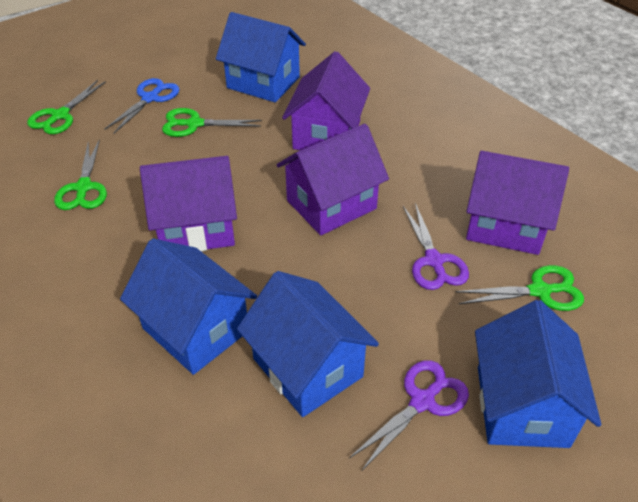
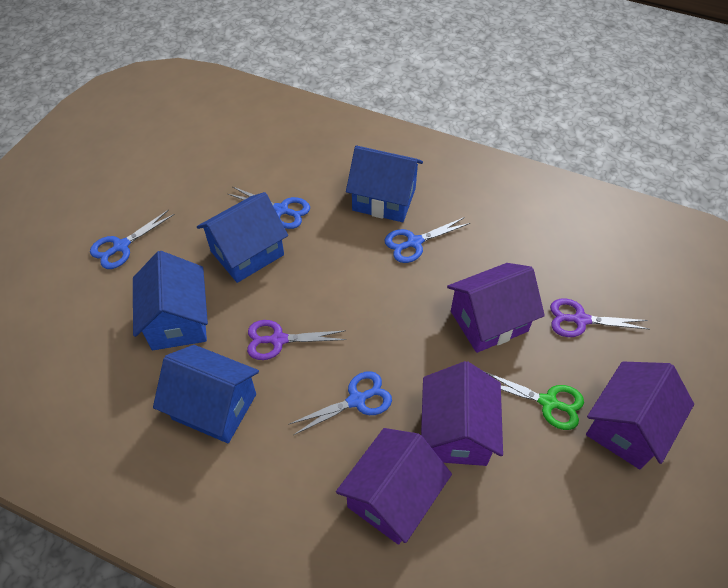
blue scissors: [104,78,179,134] = 1 -> [90,210,175,269] [228,186,310,229] [288,371,392,435] [385,217,470,263] = 4
green scissors: [27,80,106,134] [54,139,107,210] [162,108,262,137] [455,265,584,311] = 4 -> [485,372,584,430] = 1

